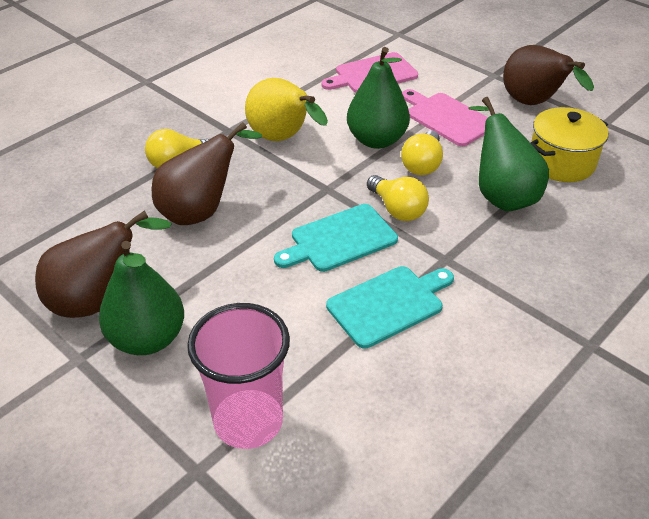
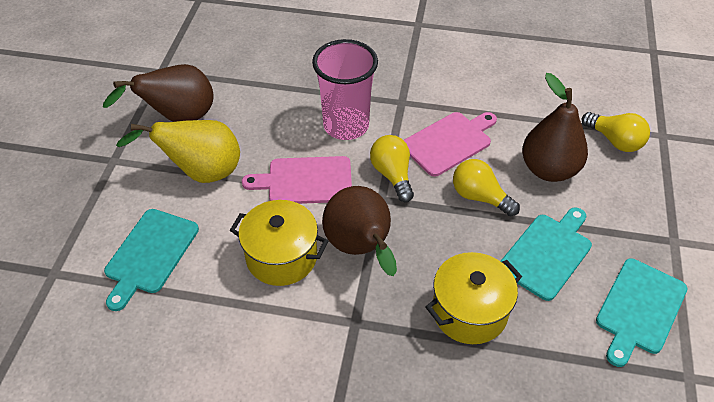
green pear: [99,241,184,355] [347,47,410,149] [468,97,549,211] = 3 -> none = 0
turquoise cutting board: [274,204,398,272] [326,266,454,348] = 2 -> [104,209,199,311] [501,207,592,301] [596,258,687,367] = 3
yellow pot: [531,107,608,182] = 1 -> [230,200,328,286] [426,252,522,344] = 2

